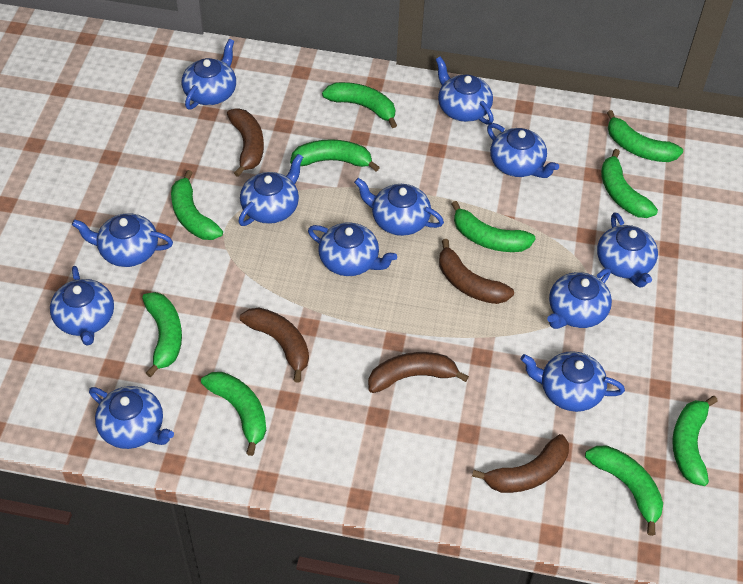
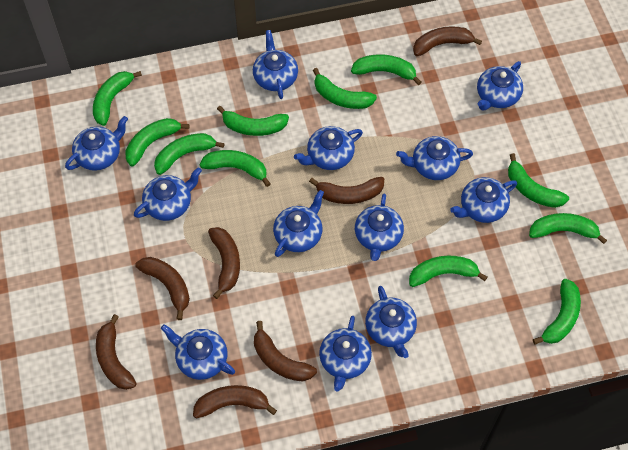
brown banana: [227,108,264,177] [240,308,309,382] [368,352,469,393] [439,239,514,304] [472,434,569,493] = 5 -> [96,314,136,390] [135,257,190,320] [193,385,277,418] [208,227,240,299] [254,321,317,382] [309,177,384,204] [413,26,482,56] = 7
green banana: [142,292,182,377] [171,170,223,240] [201,372,266,456] [290,139,380,172] [322,82,397,128] [452,201,536,252] [585,445,663,536] [601,149,658,218] [607,110,683,162] [672,396,718,486] = 10 -> [93,71,142,126] [125,118,189,166] [154,133,225,175] [200,150,270,187] [217,106,289,136] [313,68,377,109] [351,54,421,85] [409,256,487,287] [508,153,569,208] [529,213,607,244] [533,279,581,345] = 11

